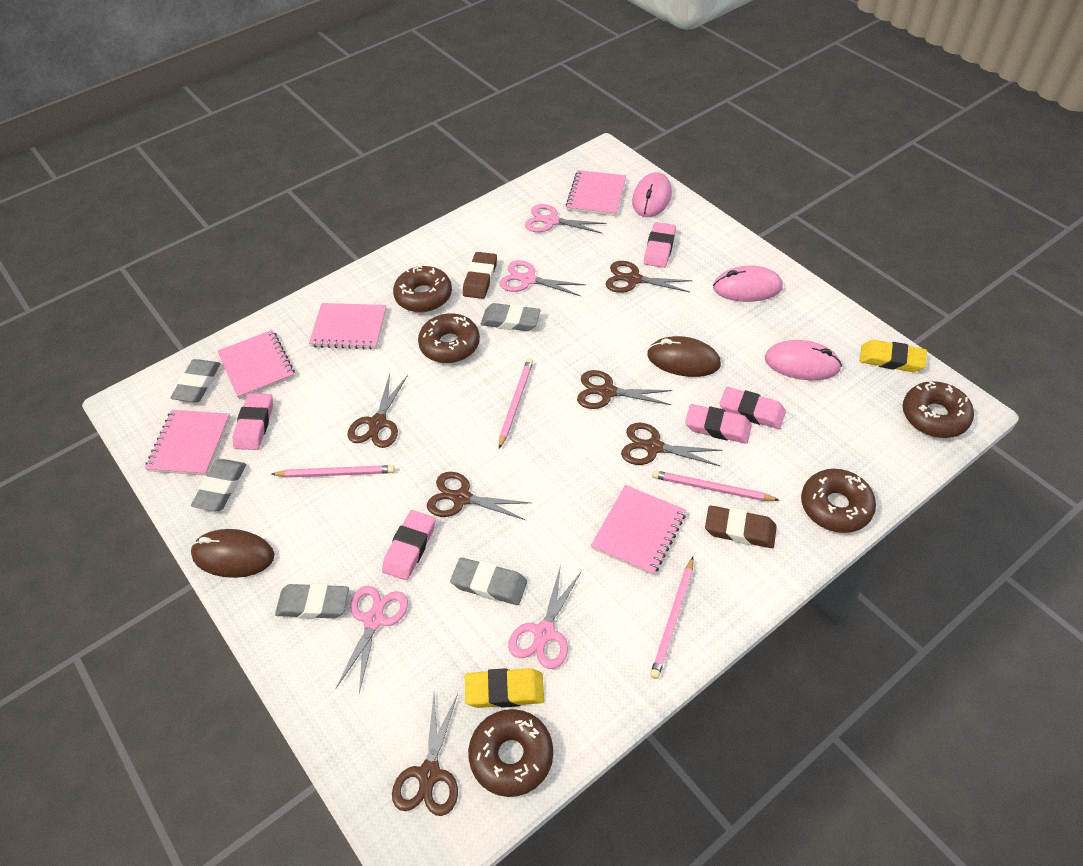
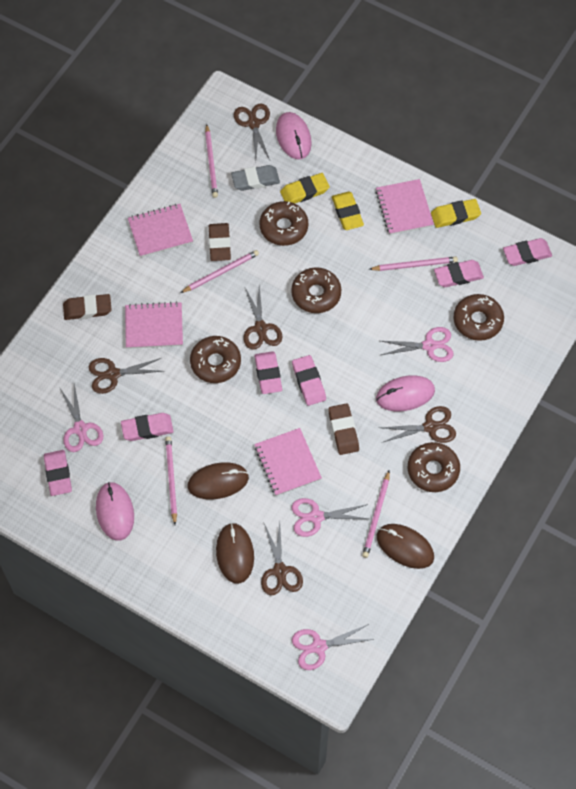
brown eraser: [463,252,497,299] [705,505,777,548] = 2 -> [63,294,112,320] [209,223,231,261] [328,403,359,455] = 3
brown mouse: [191,529,274,578] [647,336,721,377] = 2 -> [188,462,249,499] [216,523,254,584] [377,524,434,569] = 3
brown scissors: [348,374,408,448] [392,693,458,816] [427,472,531,520] [577,370,673,409] [606,261,693,293] [621,423,723,466] = 6 -> [89,358,163,394] [234,104,270,160] [243,285,282,350] [261,522,303,595] [380,406,456,443] = 5
grey eraser: [170,359,221,402] [191,459,246,511] [275,583,349,619] [450,557,527,605] [481,303,541,331] = 5 -> [231,165,280,191] = 1
pink eraser: [233,393,273,450] [382,510,435,580] [644,222,676,268] [685,404,752,444] [720,387,786,429] = 5 -> [44,450,72,496] [121,413,174,441] [254,351,282,394] [292,355,326,406] [434,260,484,287] [503,238,552,266] = 6
pink notebook: [145,410,230,476] [218,330,295,399] [309,303,387,350] [566,170,626,216] [591,485,686,575] = 5 -> [125,301,183,349] [128,204,193,257] [254,428,322,496] [375,179,434,235] = 4
pink pencil: [271,465,395,478] [499,358,533,449] [650,557,694,679] [652,470,779,501] = 4 -> [165,436,177,525] [180,250,259,293] [205,124,218,198] [362,471,390,558] [369,257,458,271] = 5
yellow eraser: [465,668,544,708] [860,340,927,372] = 2 -> [280,173,330,204] [332,192,364,230] [431,199,481,228] = 3

